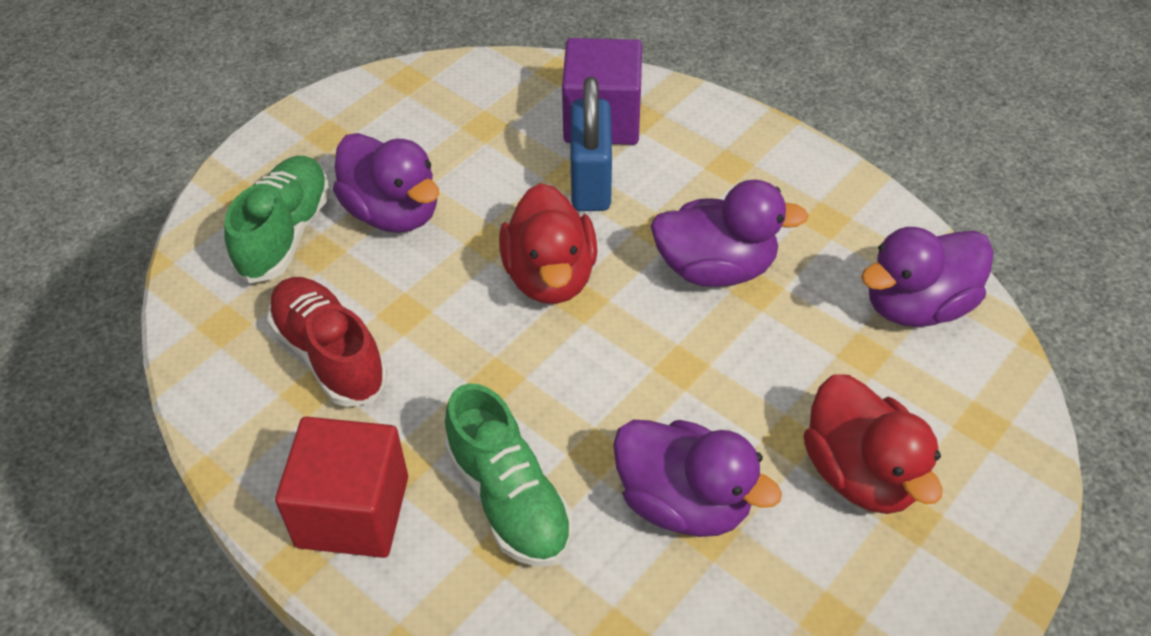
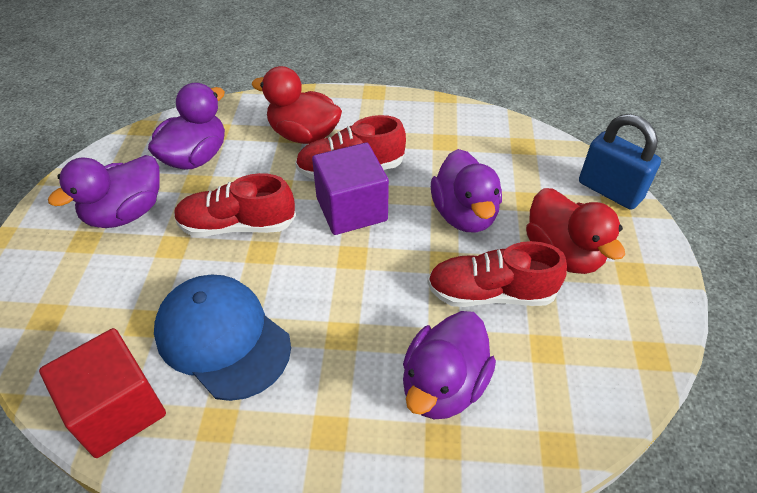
blue cap: none = 0 -> [154,275,291,401] = 1
green shoe: [224,156,330,283] [445,383,573,567] = 2 -> none = 0
red shoe: [267,277,388,407] = 1 -> [174,173,296,237] [295,115,406,179] [427,241,567,307] = 3

